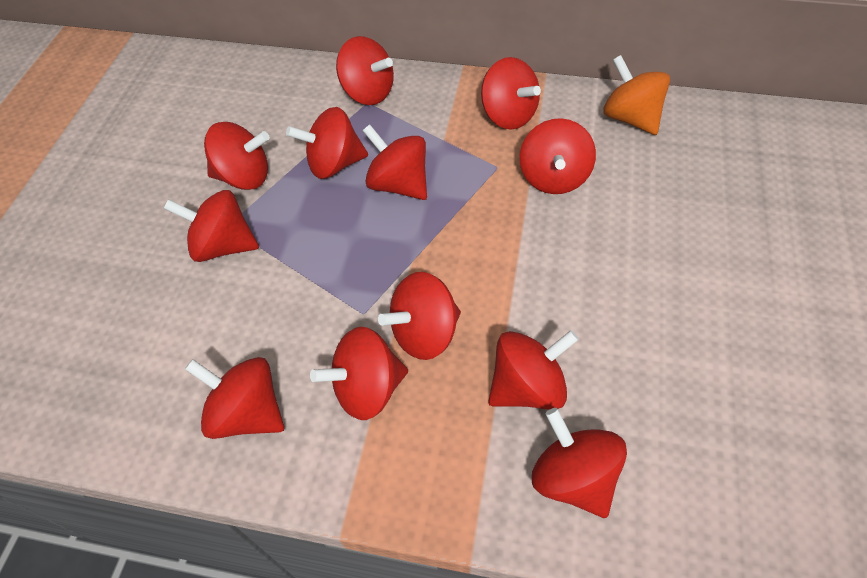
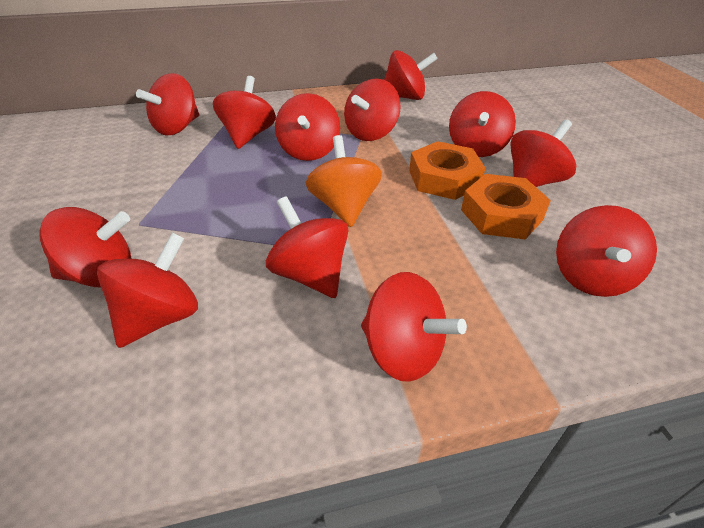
orange nut: none = 0 -> [409,141,485,200] [461,174,551,239] = 2

